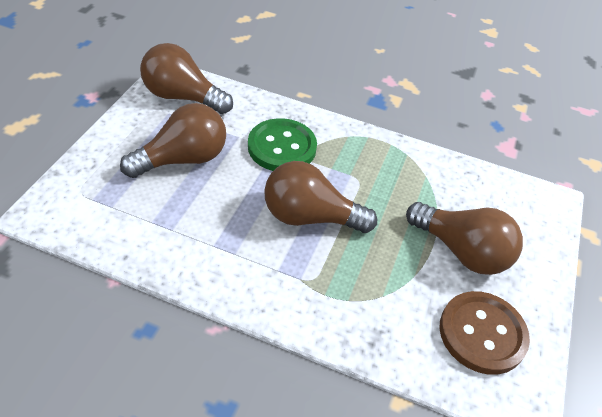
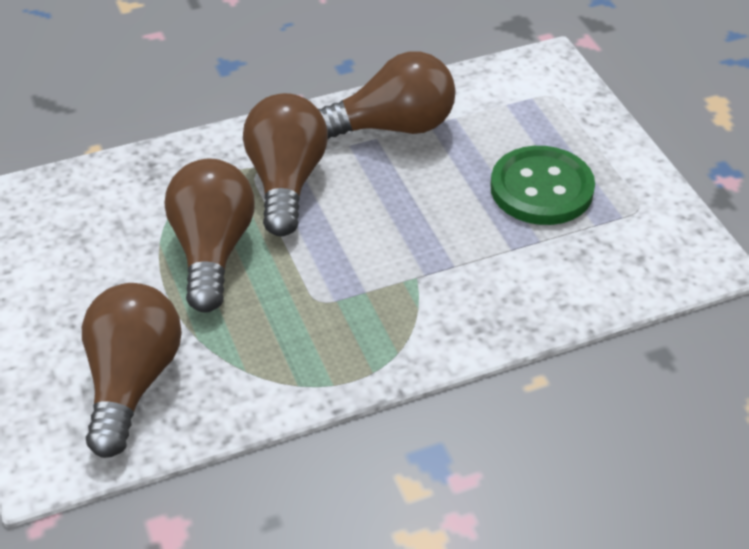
brown button: [440,291,530,375] = 1 -> none = 0

